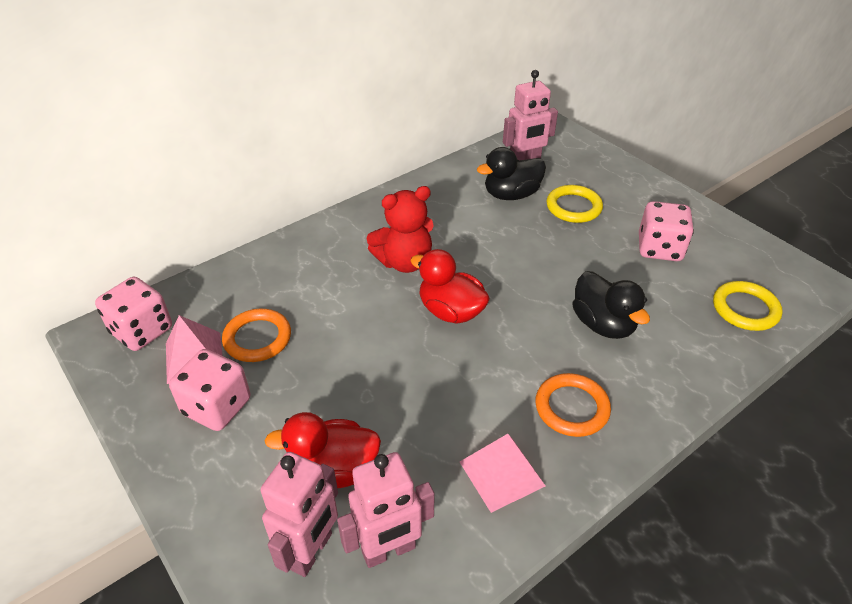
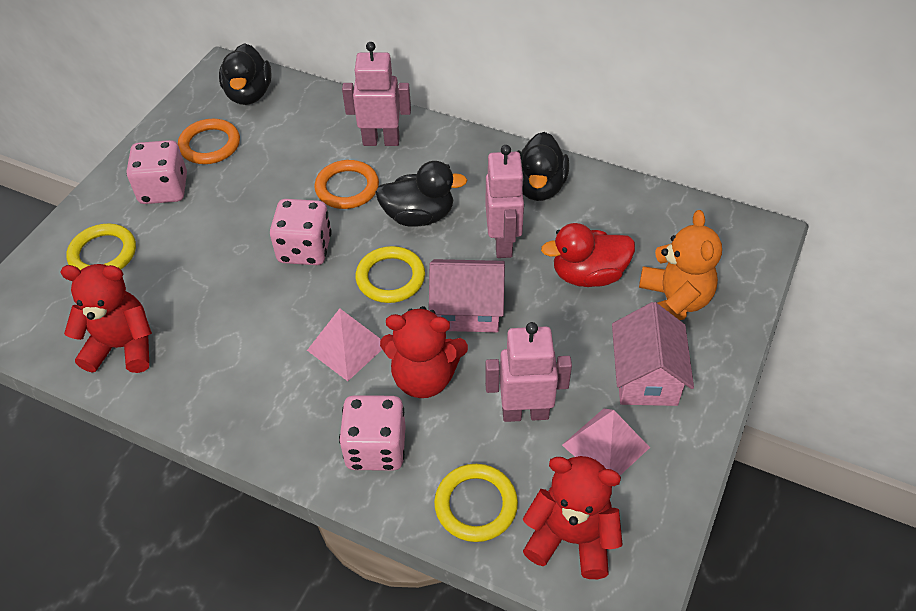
black duck: [477,147,546,200] [572,271,650,339] = 2 -> [219,43,271,105] [375,161,467,226] [517,132,569,201] = 3
orange teddy bear: none = 0 -> [639,210,722,320] = 1
pink house: none = 0 -> [429,259,505,332] [612,302,694,406] = 2
red duck: [264,412,381,488] [410,249,490,324] = 2 -> [541,223,635,287] = 1
red teddy bear: [366,186,434,273] = 1 -> [60,264,152,373] [380,306,468,398] [522,456,622,579] = 3
yellow ring: [546,185,603,223] [713,281,783,331] = 2 -> [66,224,136,270] [355,246,425,303] [434,464,518,542] = 3

